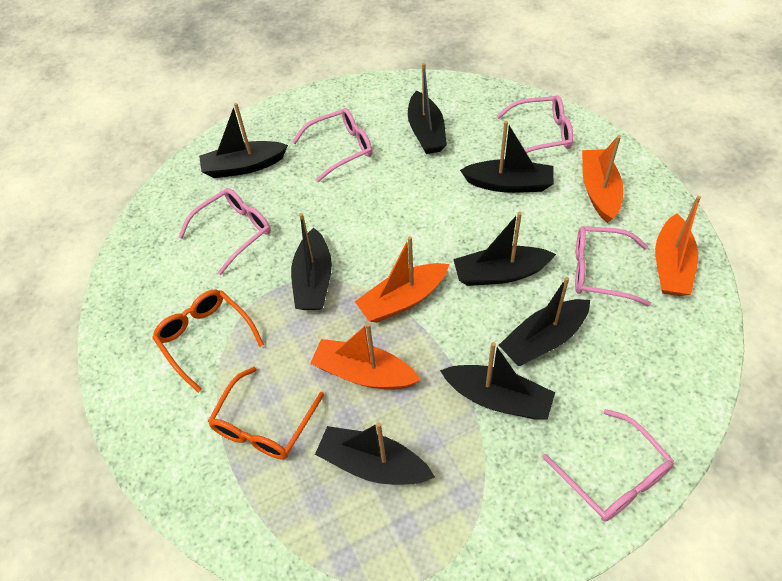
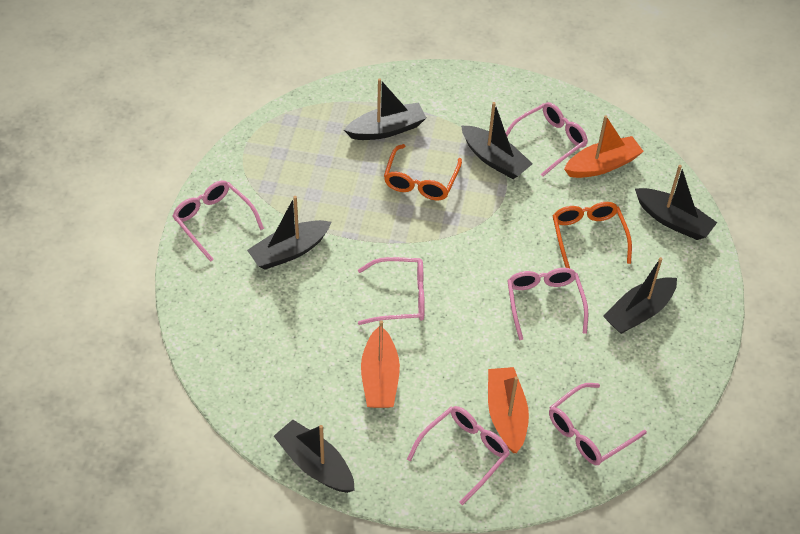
black boat: [199,103,288,178] [291,213,332,310] [315,422,435,485] [408,63,447,154] [440,342,555,419] [453,212,556,286] [460,121,554,193] [499,277,590,366] = 8 -> [247,196,331,270] [274,420,355,493] [344,78,426,140] [461,102,533,179] [603,257,677,334] [635,165,717,240] = 6
orange boat: [310,323,421,389] [355,236,449,323] [582,135,624,223] [655,196,701,296] = 4 -> [361,320,400,408] [488,367,529,453] [564,115,644,178] = 3
pink glasses: [178,188,271,275] [292,108,373,182] [497,95,573,153] [542,409,674,521] [575,226,651,306] = 5 -> [173,181,264,262] [358,257,425,325] [407,406,510,505] [506,102,588,177] [507,268,588,340] [549,383,647,465] = 6

